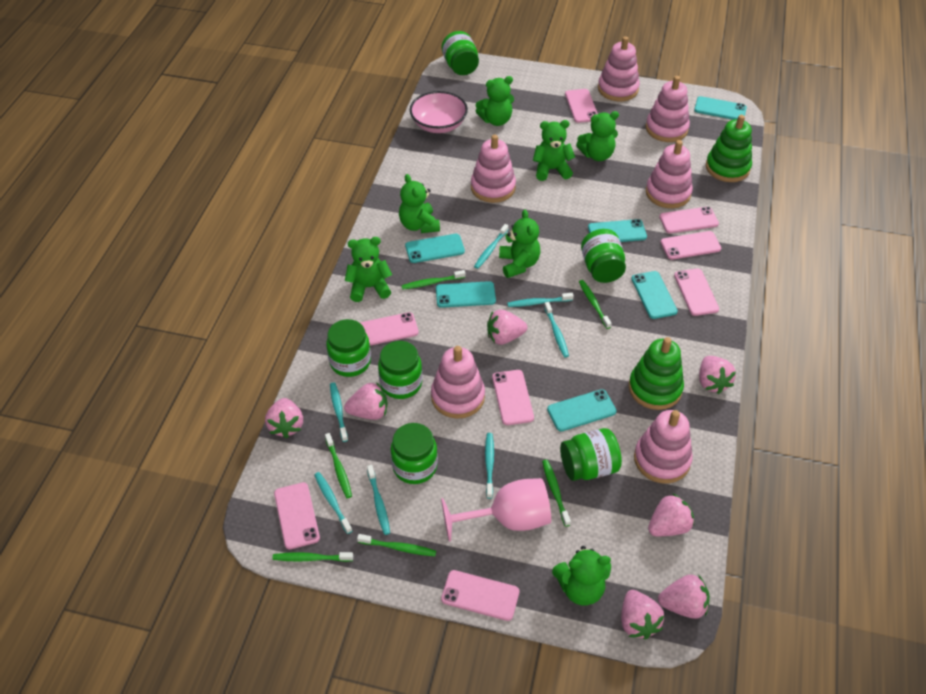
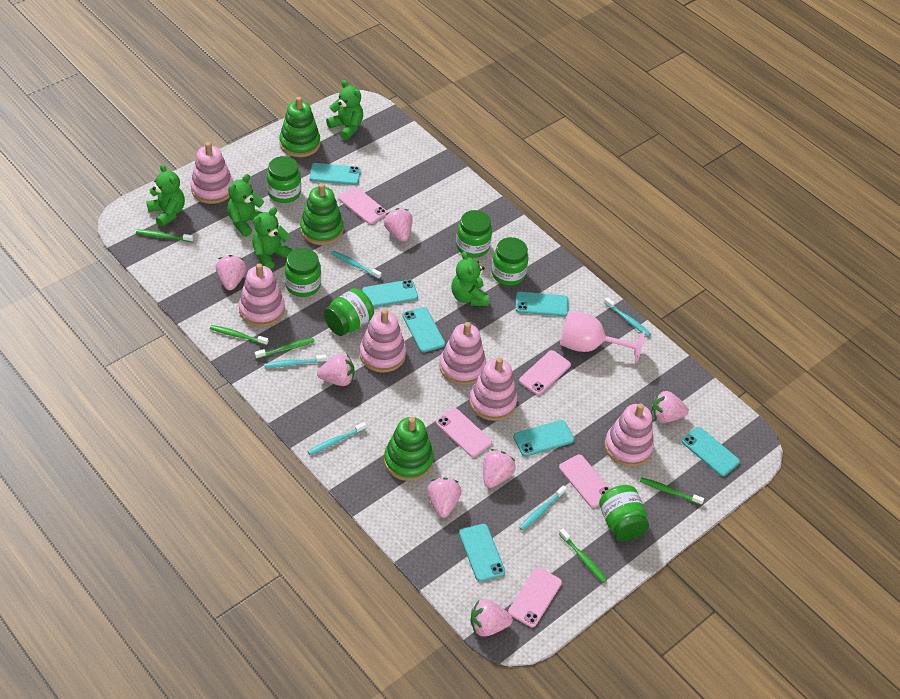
green stacking toy: [629,337,684,410] [706,115,752,182] = 2 -> [279,97,320,157] [300,183,344,245] [384,417,434,481] = 3
green teddy bear: [345,237,392,302] [399,174,440,233] [476,76,514,126] [499,210,540,278] [533,120,575,181] [552,546,611,606] [576,111,619,161] = 7 -> [146,164,185,227] [227,174,264,237] [252,207,293,269] [326,80,363,140] [451,251,489,306] = 5
green toothbrush: [273,552,353,562] [325,433,352,498] [357,534,436,556] [401,270,466,290] [542,460,571,527] [579,280,612,329] = 6 -> [136,229,194,242] [210,325,268,345] [255,338,315,359] [559,529,607,583] [640,477,704,505] = 5
pink bowl: [410,91,468,133] = 1 -> none = 0
pink phone: [274,482,320,550] [360,312,419,346] [441,570,519,621] [492,370,534,425] [565,89,598,123] [659,207,719,233] [660,231,721,260] [674,269,719,316] = 8 -> [338,187,387,224] [436,408,492,457] [508,567,562,627] [519,350,571,395] [559,454,610,508] = 5
turquoise phone: [405,234,465,263] [436,281,496,308] [547,389,616,431] [588,219,647,242] [631,271,678,319] [694,96,747,120] = 6 -> [310,163,360,185] [362,280,418,307] [402,307,445,353] [459,524,505,582] [513,420,574,457] [516,292,568,316] [681,427,740,476] = 7
turquoise toothbrush: [314,472,352,534] [330,382,348,442] [367,465,390,535] [474,224,509,269] [485,433,494,499] [507,293,573,307] [544,302,569,357] = 7 -> [264,354,327,368] [308,422,366,455] [331,251,381,279] [519,485,567,531] [604,297,651,337] = 5

